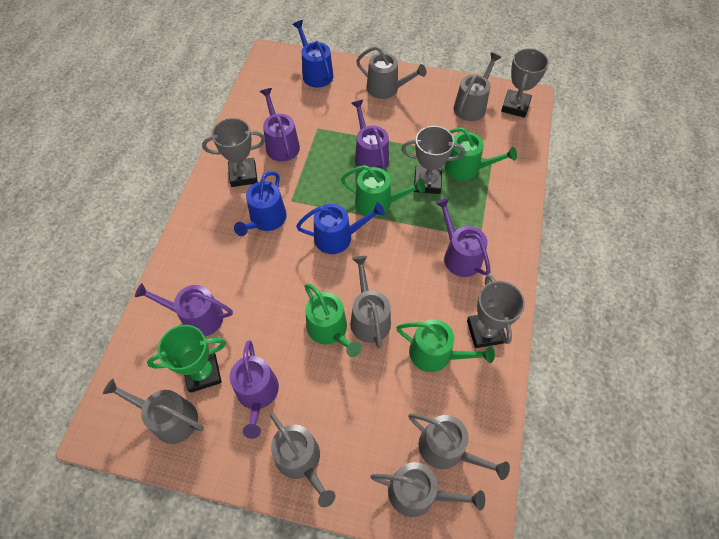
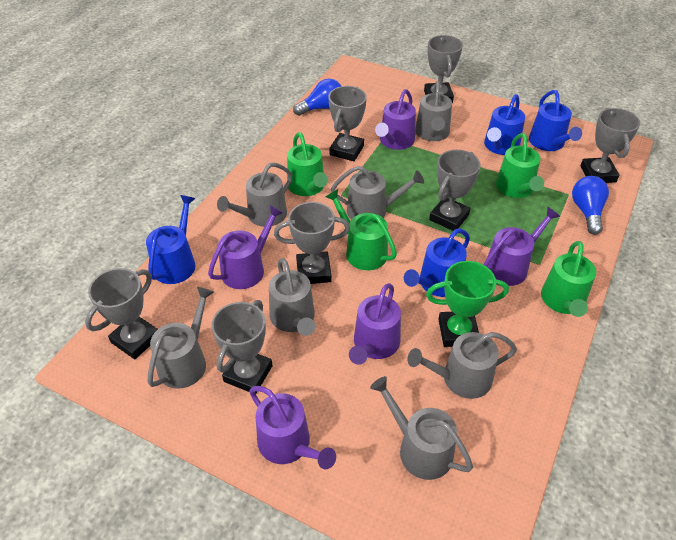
blue light bulb: none = 0 -> [293,79,341,116] [572,176,609,235] = 2
blue watering can: [234,171,287,236] [292,20,334,88] [296,203,385,254] = 3 -> [146,195,196,284] [404,228,470,297] [484,94,525,155] [529,90,582,151] = 4
grey trophy: [202,118,266,187] [401,126,465,194] [467,274,525,348] [501,48,549,118] = 4 -> [85,268,158,359] [212,300,273,393] [274,202,350,284] [328,86,367,161] [424,35,463,103] [429,150,481,231] [580,108,640,183] = 7

